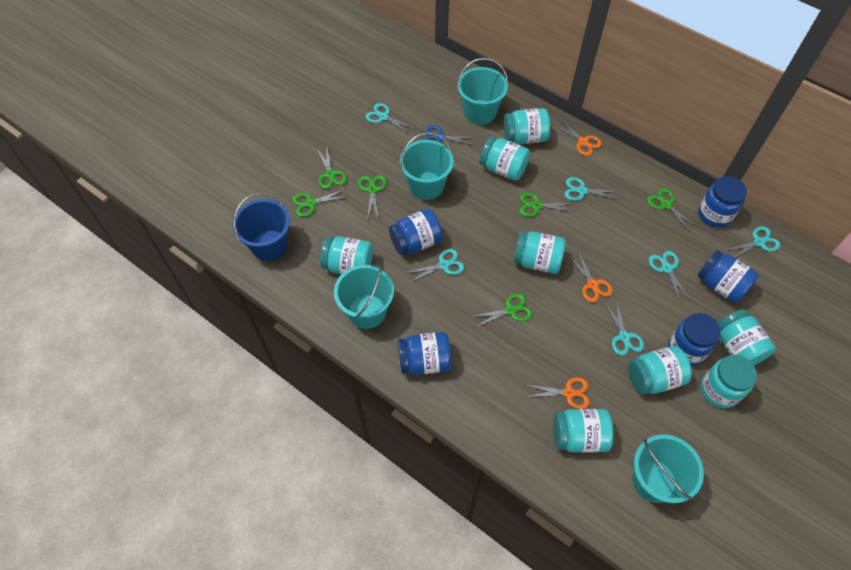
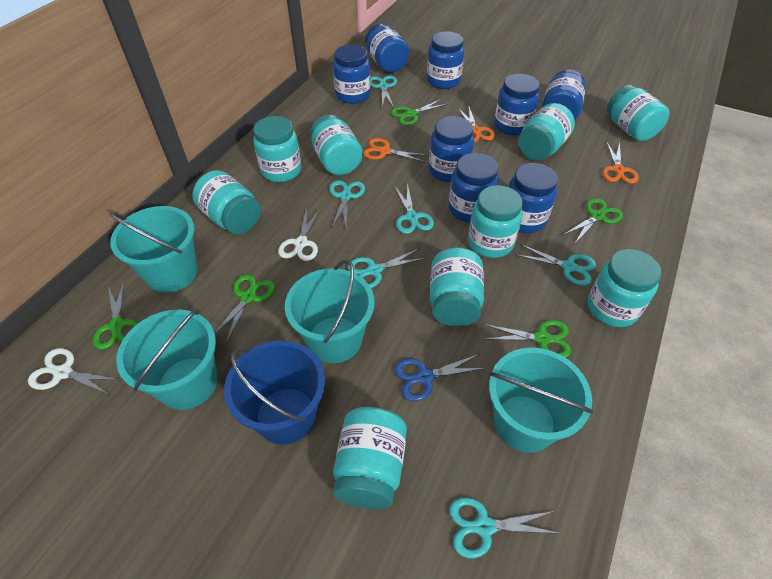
blue jar: [389,209,443,256] [398,332,451,375] [668,313,721,366] [698,176,747,228] [698,250,759,303] = 5 -> [333,45,371,104] [365,24,410,73] [427,31,464,89] [429,116,474,182] [449,153,499,222] [494,74,540,136] [509,163,558,233] [542,69,586,120] = 8
green scissors: [292,189,346,217] [317,148,347,189] [358,175,387,220] [471,293,532,327] [520,193,575,217] [647,188,697,232] = 6 -> [93,281,138,350] [215,274,275,343] [391,99,448,125] [483,320,571,358] [563,198,623,243] = 5
turquoise jar: [320,236,373,274] [480,137,530,181] [504,108,550,144] [514,231,566,274] [553,409,613,453] [628,346,692,395] [701,355,757,408] [718,309,776,365] = 8 -> [192,170,261,234] [253,116,301,182] [310,115,363,175] [333,407,407,509] [430,248,484,327] [468,185,523,258] [518,103,575,161] [588,249,662,327] [607,85,669,141] = 9
white scissors: none = 0 -> [28,348,121,395] [278,207,320,261] = 2

